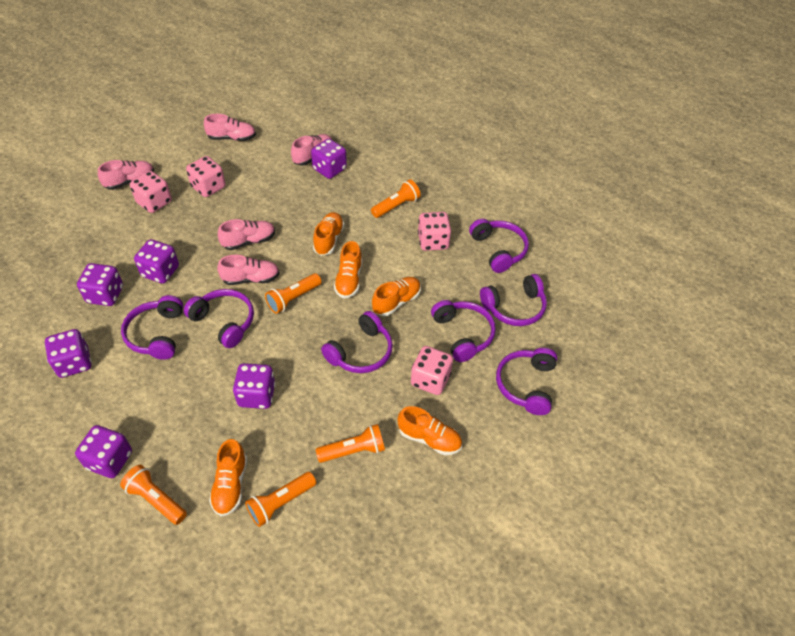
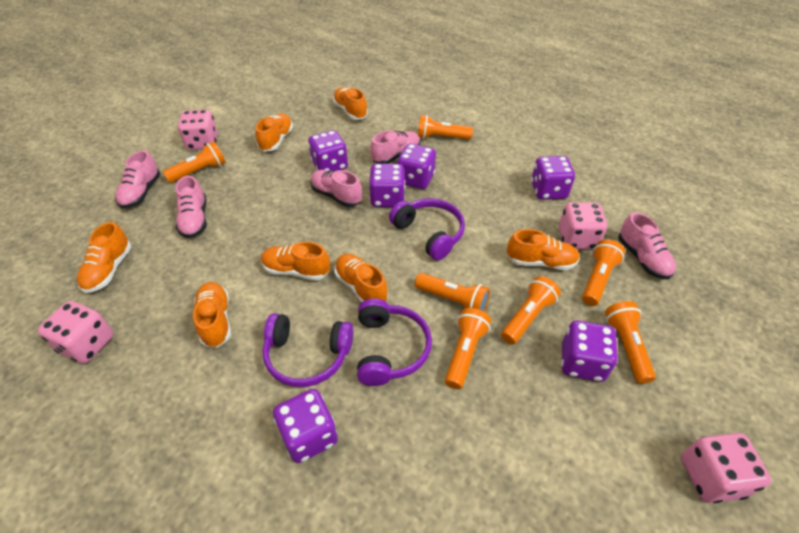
orange flashlight: [120,464,187,525] [245,472,316,527] [265,273,322,314] [315,424,385,463] [371,179,421,218] = 5 -> [163,141,226,183] [415,273,490,311] [418,115,473,140] [445,308,491,389] [501,276,561,345] [582,239,625,306] [605,301,656,384] = 7
orange shoe: [209,439,247,516] [313,212,344,256] [334,241,362,298] [372,277,421,316] [397,406,462,455] = 5 -> [77,222,131,293] [193,282,231,348] [255,113,293,152] [261,242,330,280] [333,87,368,120] [334,254,388,303] [507,229,580,270] = 7
purple headphones: [121,295,183,360] [184,289,254,348] [321,311,393,373] [431,300,496,362] [469,219,529,273] [480,274,547,326] [496,348,557,415] = 7 -> [263,313,353,387] [357,298,432,386] [389,198,465,260] = 3

